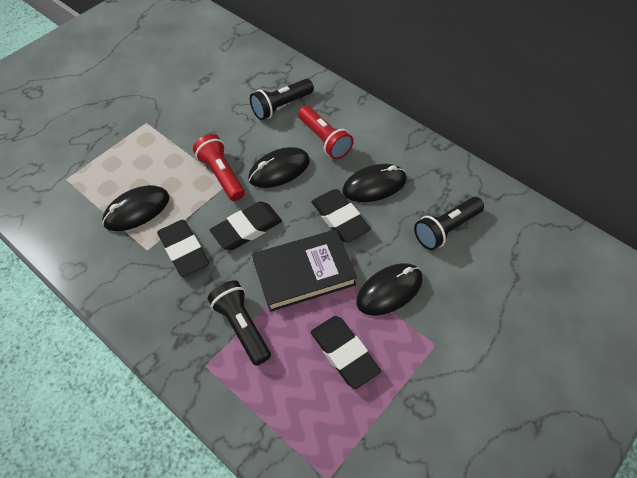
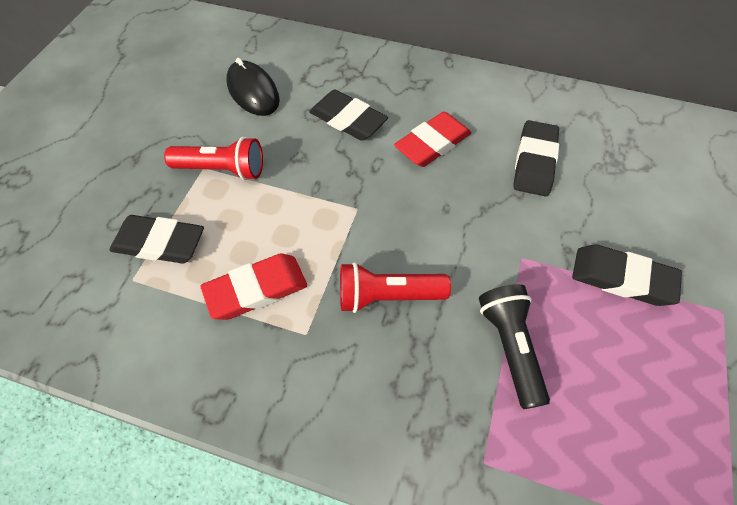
black book: [252,229,357,312] = 1 -> none = 0
black flashlight: [208,280,271,366] [250,79,314,120] [414,197,484,250] = 3 -> [479,284,550,409] = 1
black mouse: [102,185,169,231] [248,147,310,188] [342,164,407,202] [356,263,423,316] = 4 -> [226,58,280,116] = 1
red eraser: none = 0 -> [201,254,307,320] [394,112,471,167] = 2

